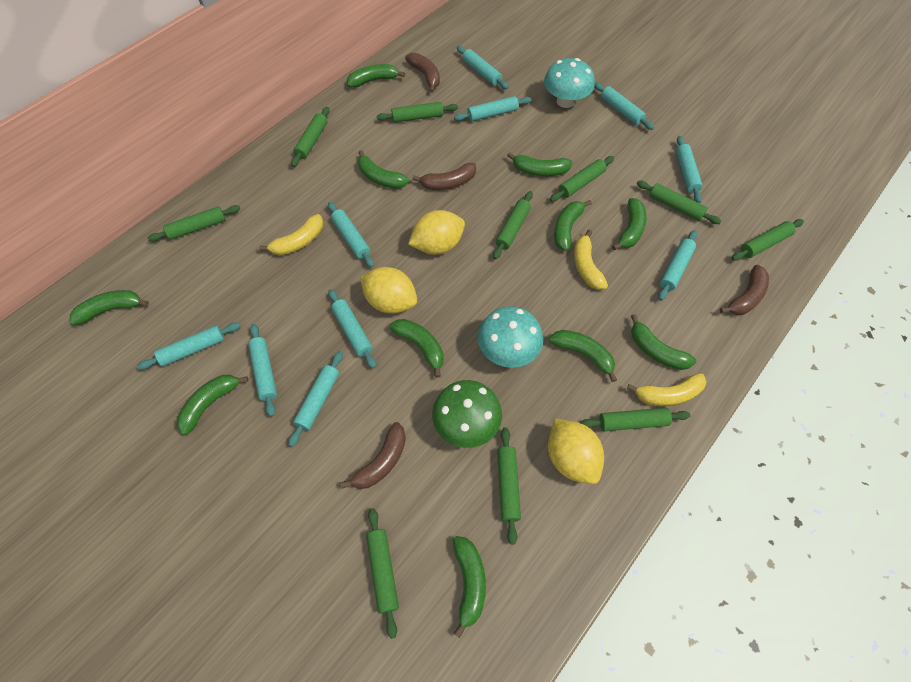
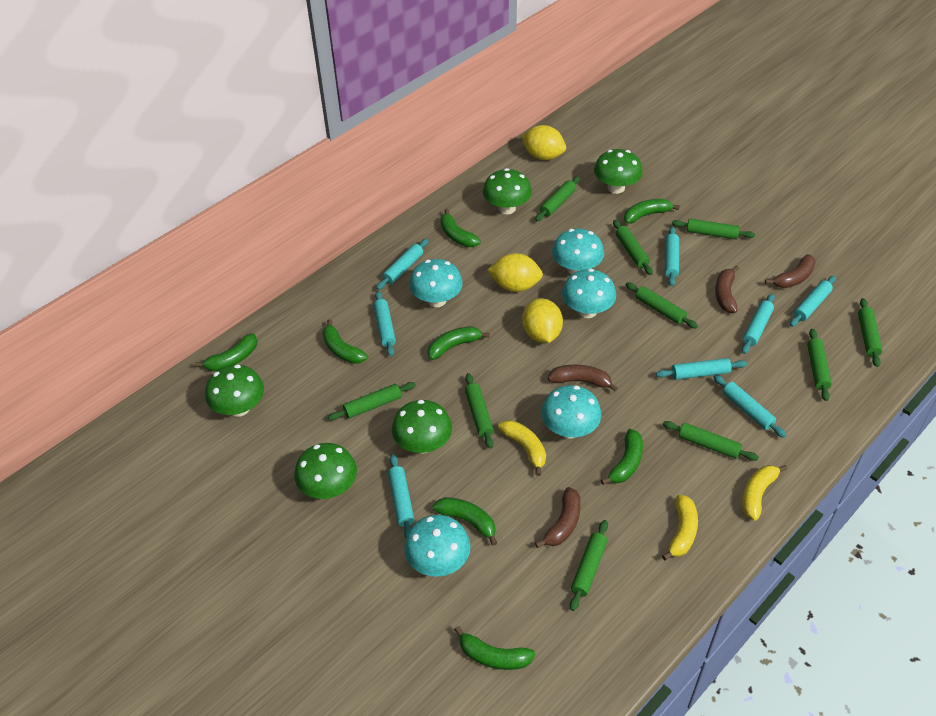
green banana: [69,290,149,325] [177,375,248,435] [347,64,405,88] [358,150,409,189] [389,319,444,378] [453,536,486,638] [507,152,572,176] [549,330,617,382] [554,200,592,251] [612,198,647,250] [631,314,696,370] = 11 -> [195,333,257,371] [323,319,368,364] [428,326,490,360] [432,497,497,546] [440,209,481,247] [454,626,535,670] [601,429,643,485] [624,199,680,224] = 8
green mushroom: [432,380,502,448] = 1 -> [205,364,264,417] [294,443,357,499] [392,400,452,454] [483,168,532,214] [594,149,643,194] = 5
turquoise mushroom: [478,306,543,368] [544,58,595,108] = 2 -> [404,515,471,577] [409,259,463,307] [541,385,601,438] [552,228,604,275] [562,269,616,318] = 5
turquoise rolling pin: [137,323,241,370] [248,324,277,417] [289,351,343,447] [328,202,374,268] [328,289,376,369] [454,96,531,121] [457,46,509,89] [594,82,654,130] [658,230,697,301] [676,136,703,203] = 10 -> [374,291,396,356] [376,239,429,290] [388,454,414,538] [656,358,747,380] [665,226,679,286] [714,375,786,438] [742,294,775,354] [790,276,836,327] = 8

